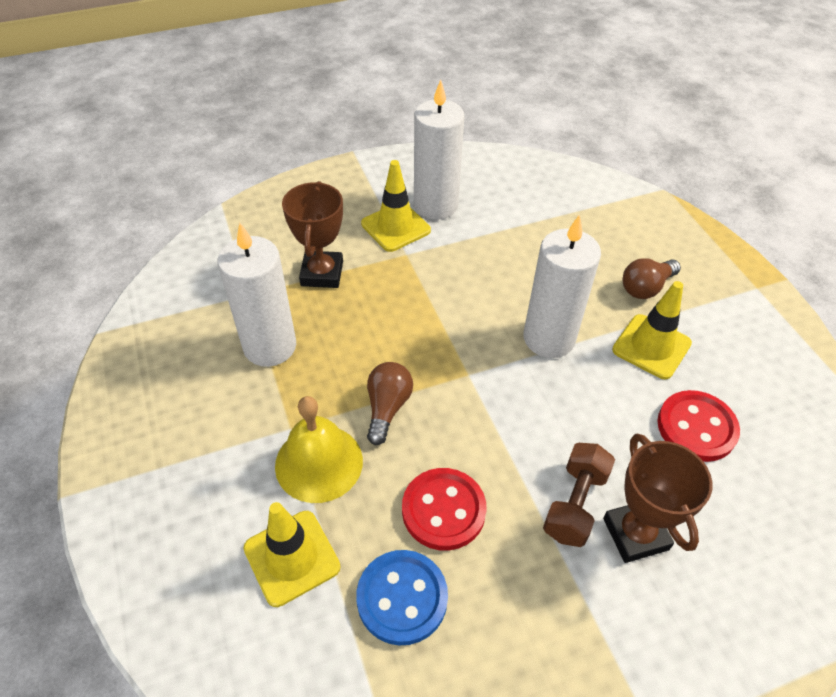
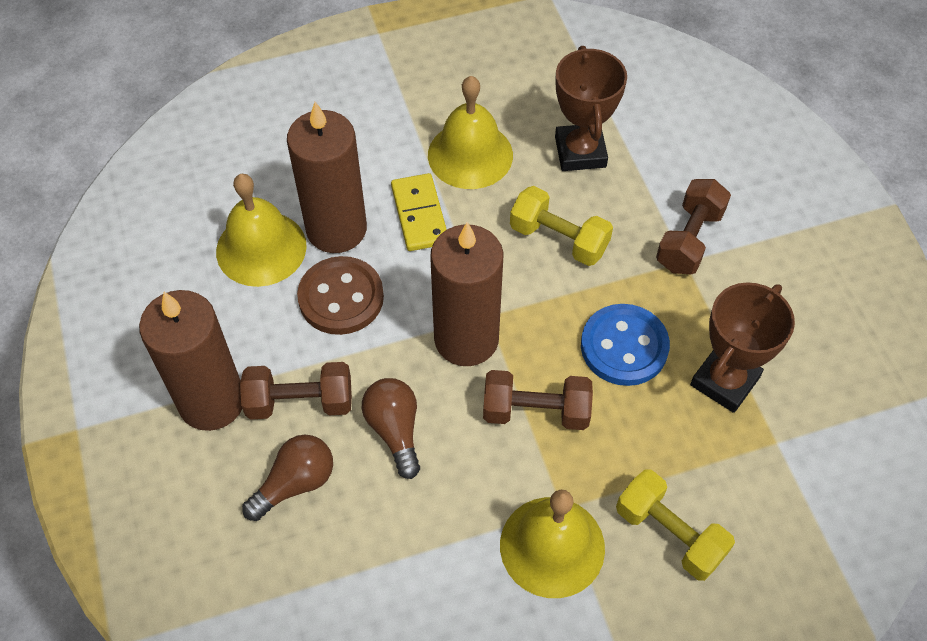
brown button: none = 0 -> [297,256,384,335] = 1
brown candle: none = 0 -> [139,290,242,431] [287,102,367,253] [430,222,504,366] = 3
brown dumbbell: [543,443,615,547] = 1 -> [240,362,352,420] [483,370,593,430] [656,179,731,274] = 3
red button: [402,468,487,551] [658,390,740,462] = 2 -> none = 0
white candle: [218,223,296,367] [414,80,464,219] [524,214,601,358] = 3 -> none = 0
yellow bell: [275,396,363,503] = 1 -> [216,174,307,287] [428,76,513,189] [500,490,605,598] = 3
yellow domino: none = 0 -> [391,173,447,251] = 1
yellow dumbbell: none = 0 -> [510,186,613,266] [616,470,735,581] = 2
yellow traffic cone: [243,502,340,607] [361,160,431,252] [612,281,692,379] = 3 -> none = 0

